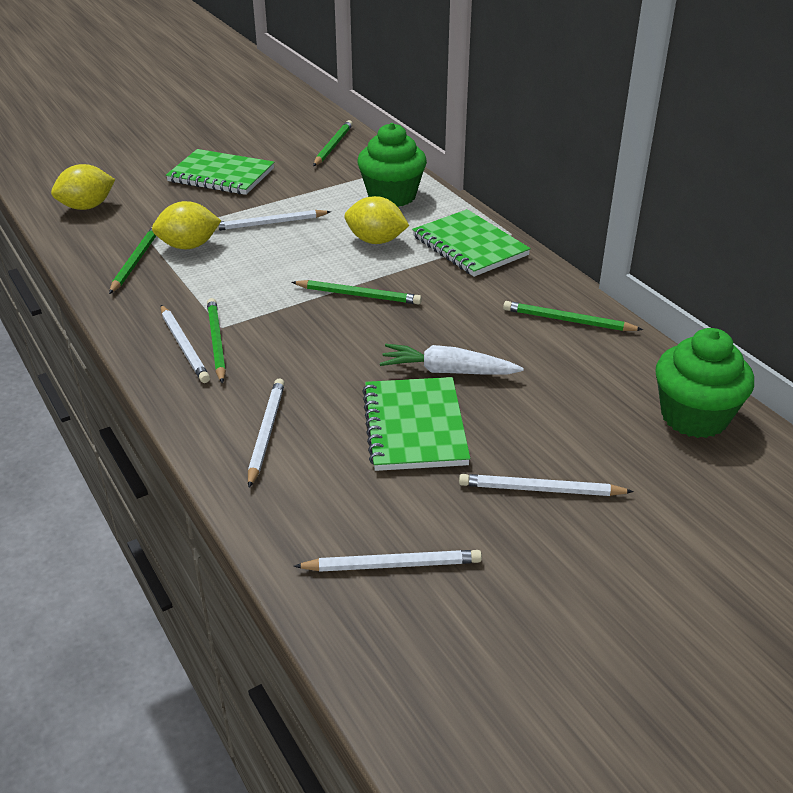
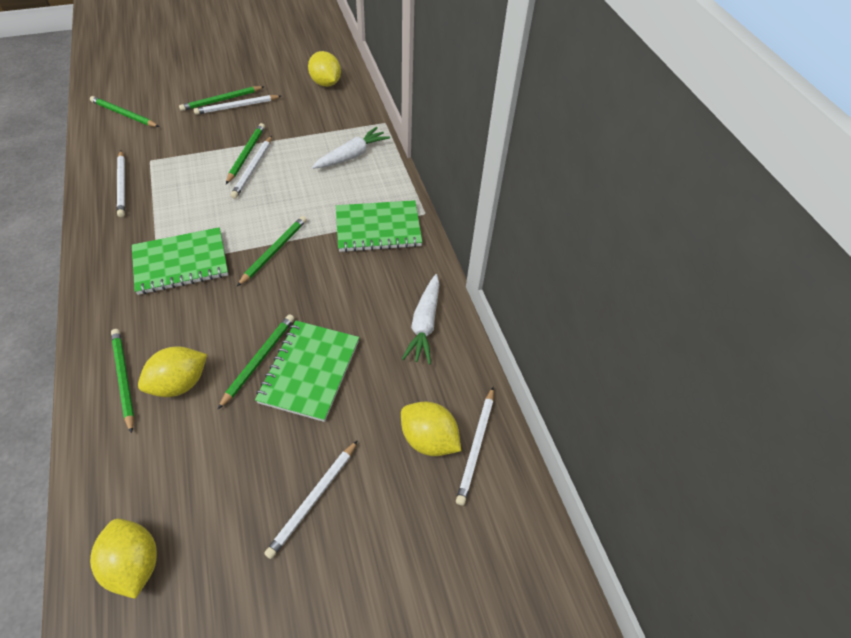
green cupcake: [357,123,427,207] [655,328,754,438] = 2 -> none = 0
green pencil: [109,227,156,294] [207,298,226,384] [292,280,422,305] [313,120,353,166] [503,301,643,331] = 5 -> [90,96,159,127] [111,329,134,434] [179,86,265,111] [218,314,294,409] [226,123,265,184] [237,216,307,286] = 6
white carrot: [380,344,524,375] = 1 -> [312,127,390,169] [402,274,440,364] = 2
yellow lemon: [51,164,115,210] [152,201,221,249] [344,196,409,244] = 3 -> [90,519,157,599] [138,346,207,397] [308,51,341,87] [401,402,461,456] = 4

